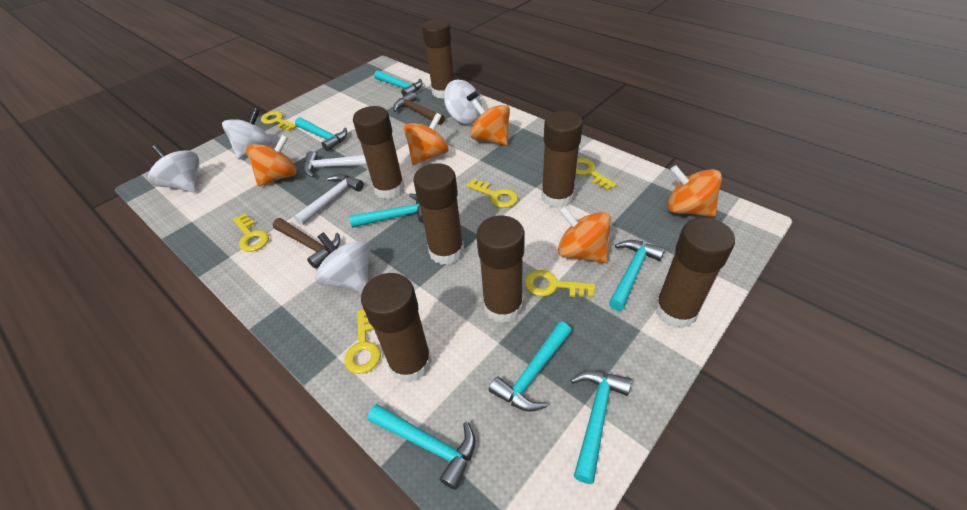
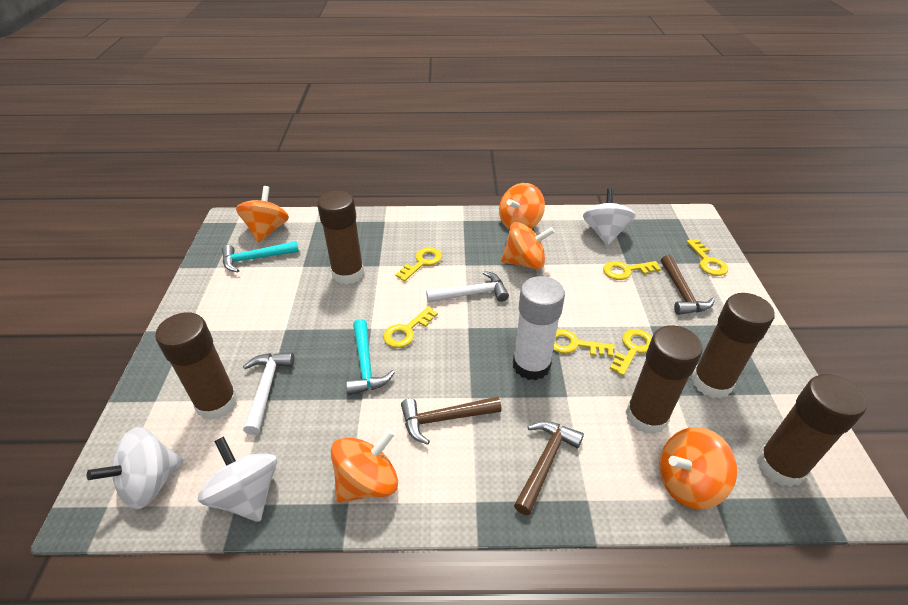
brown glue stick: [353,106,405,199] [361,273,432,383] [413,163,464,265] [422,19,454,99] [476,216,525,323] [541,111,583,208] [654,218,735,329] = 7 -> [155,312,238,420] [317,191,364,284] [626,326,703,434] [691,293,775,399] [757,374,867,487] = 5
brown hammer: [273,218,340,269] [393,92,445,125] = 2 -> [401,396,502,445] [514,421,584,515] [661,255,715,315] = 3
turquoise hammer: [295,117,347,151] [349,193,423,228] [367,404,475,490] [374,70,422,97] [489,321,571,412] [570,370,632,484] [609,240,665,311] = 7 -> [222,241,299,272] [346,319,395,395] = 2
white glue stick: none = 0 -> [513,276,565,380] = 1
white spinning top: [148,144,199,192] [222,108,272,159] [315,232,370,292] [444,79,482,124] = 4 -> [87,427,184,509] [198,436,277,522] [583,188,636,246] = 3

